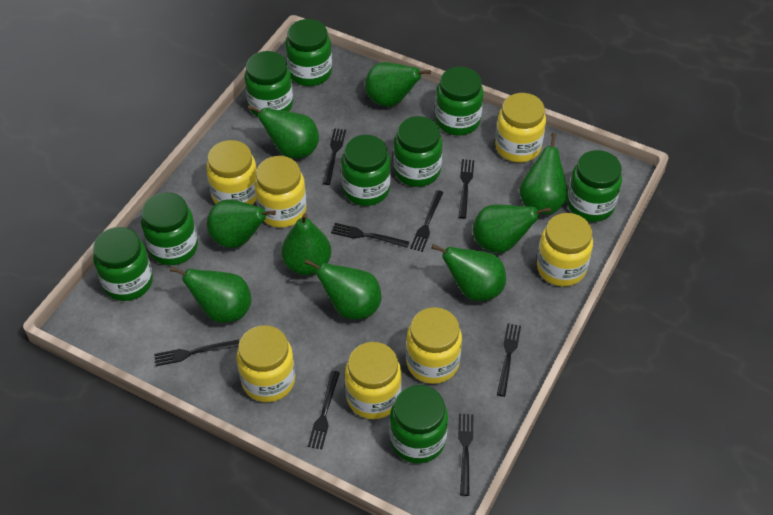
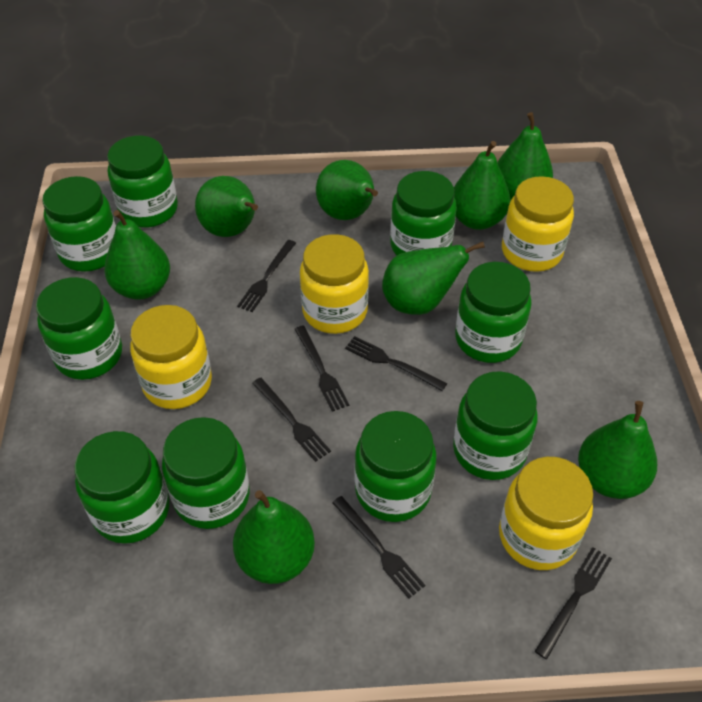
black fork: [154,339,239,366] [308,371,340,449] [322,128,346,185] [331,223,409,248] [410,190,443,252] [458,159,474,219] [458,414,473,496] [497,323,521,397] = 8 -> [237,240,296,312] [252,378,331,462] [295,325,349,412] [332,496,425,598] [345,336,447,391] [535,547,612,659] = 6
green pear: [170,267,251,323] [207,199,276,248] [248,105,319,159] [281,213,331,275] [305,259,381,320] [365,62,431,107] [432,244,506,301] [473,204,551,253] [519,133,568,215] = 9 -> [104,210,170,300] [195,176,258,237] [233,490,315,584] [316,160,378,220] [382,242,485,315] [454,141,511,230] [497,112,553,199] [578,401,657,499] = 8
yellow jar: [206,140,257,205] [237,325,295,402] [254,156,307,228] [345,342,402,419] [406,307,462,384] [495,93,546,162] [537,213,593,286] = 7 -> [130,305,212,409] [300,234,369,334] [499,457,593,570] [502,176,574,272] = 4

